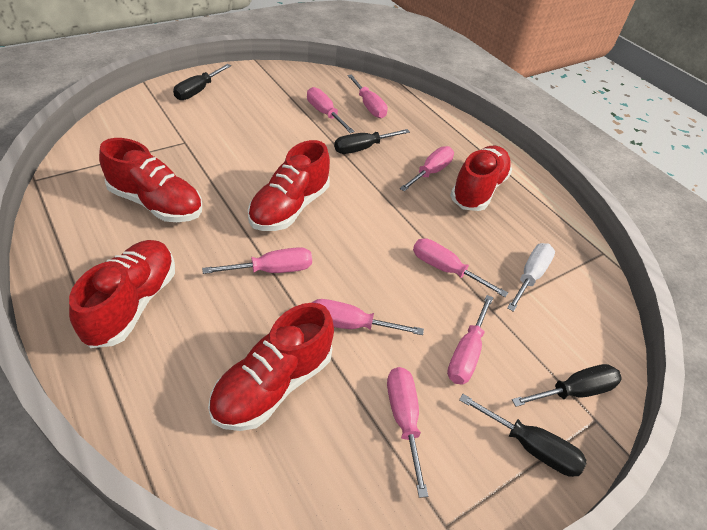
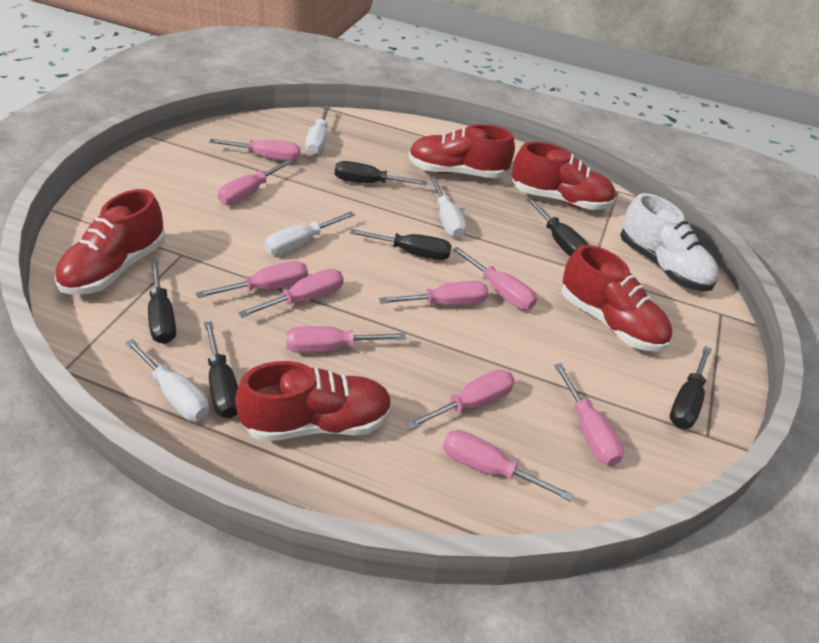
black screwdriver: [173,64,231,100] [334,129,410,154] [459,394,587,477] [512,364,622,407] = 4 -> [148,260,176,344] [204,321,238,418] [335,161,427,185] [350,229,452,260] [526,198,588,256] [670,346,712,429] = 6
pink screwdriver: [202,247,312,274] [307,87,355,133] [312,299,424,335] [347,74,388,118] [387,367,428,498] [400,146,454,191] [413,238,508,297] [447,295,493,385] = 8 -> [196,261,308,298] [209,139,300,161] [218,159,293,205] [238,269,344,318] [286,326,406,353] [379,281,489,306] [406,369,515,430] [443,430,574,502] [452,247,537,310] [554,363,624,466] = 10
white screwdriver: [507,243,555,312] = 1 -> [125,339,209,421] [265,211,355,255] [306,106,330,155] [430,176,466,238] = 4
white shoe: none = 0 -> [620,193,719,291] = 1

